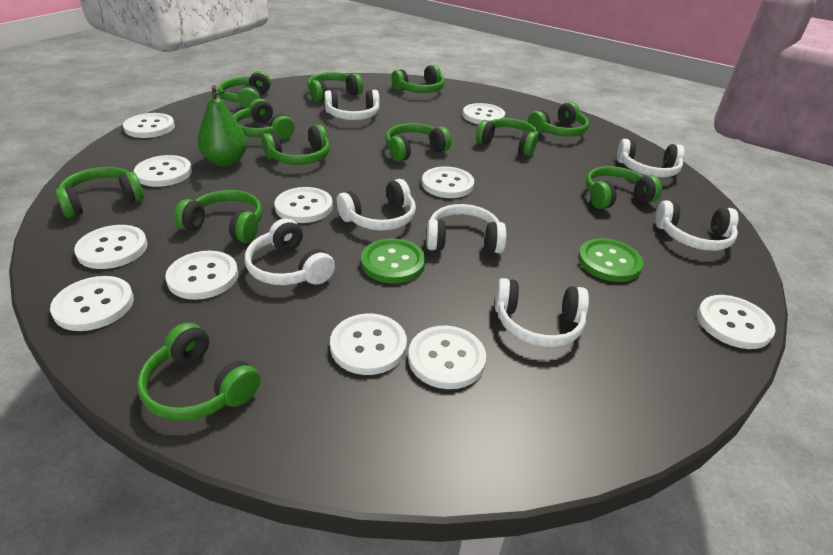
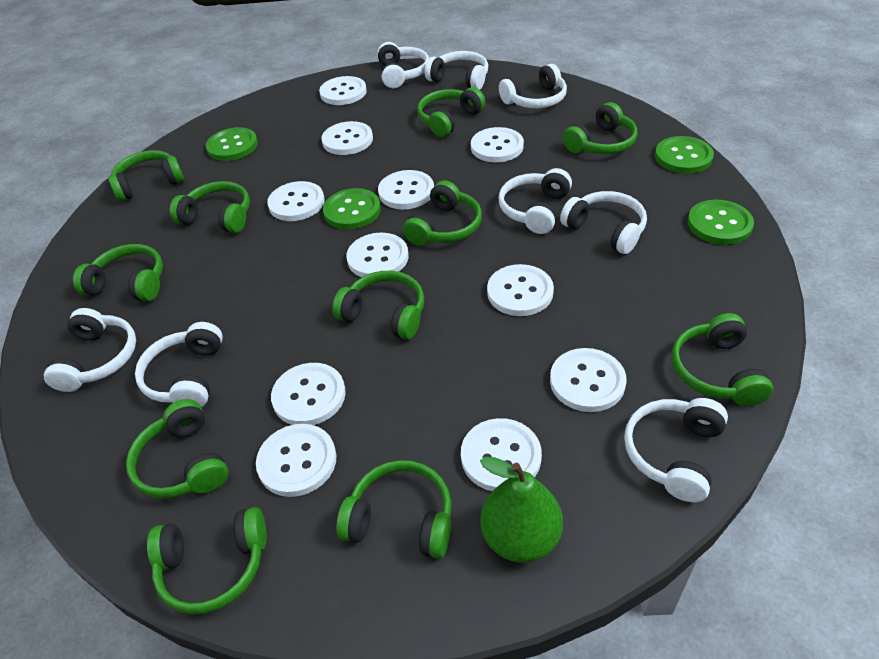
green button: [361,238,425,284] [578,238,643,282] = 2 -> [206,127,258,161] [323,188,381,229] [655,136,714,174] [688,200,754,245] = 4
green headphones: [55,167,144,218] [137,323,260,421] [174,190,262,243] [218,71,271,108] [233,99,295,140] [262,125,330,165] [308,72,363,102] [385,123,451,162] [391,65,445,93] [476,118,539,156] [528,102,589,137] [586,166,662,209] = 12 -> [73,244,163,302] [108,150,184,202] [126,399,229,498] [147,507,267,614] [170,181,250,233] [332,271,424,340] [336,460,452,559] [403,180,482,246] [417,87,485,137] [563,102,637,154] [671,313,773,406] = 11
white headphones: [245,218,335,285] [324,90,380,120] [337,179,416,231] [427,204,506,253] [495,278,589,347] [617,139,684,177] [655,200,738,251] = 7 -> [44,308,136,392] [135,322,223,407] [377,42,429,88] [425,51,488,90] [498,168,572,234] [499,64,567,108] [560,191,647,254] [624,398,728,502] = 8

